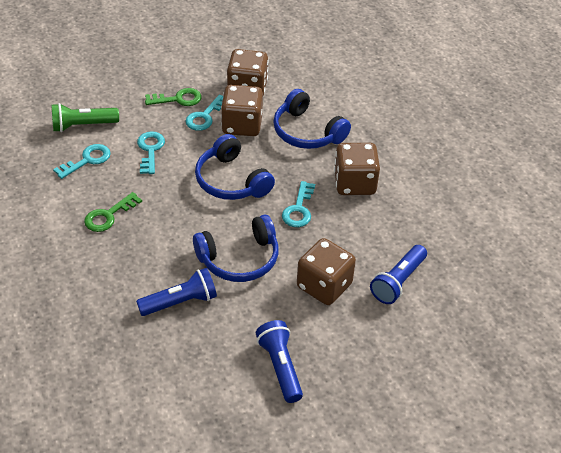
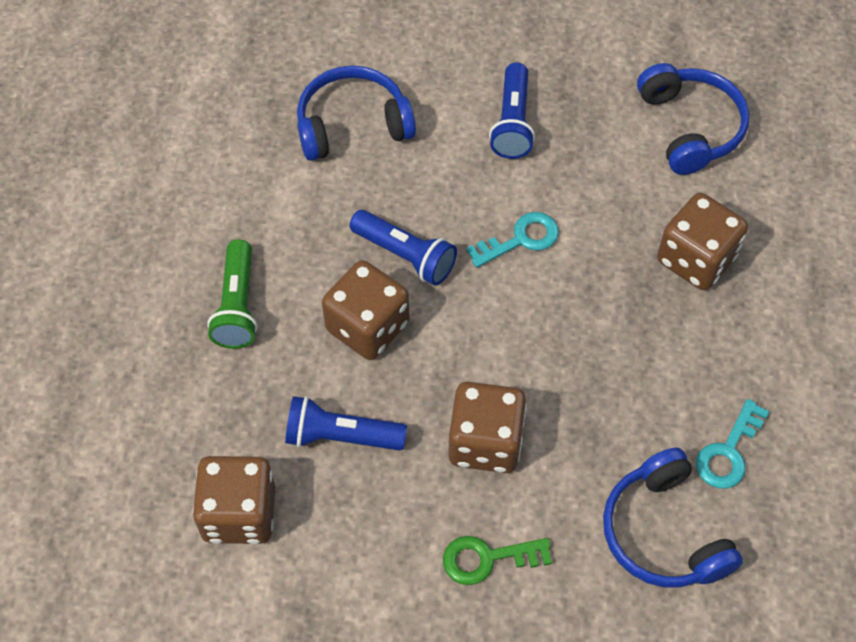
green key: [84,192,142,232] [145,88,201,106] = 2 -> [443,536,552,585] = 1
turquoise key: [53,144,111,179] [137,132,165,174] [186,95,223,131] [282,181,315,227] = 4 -> [466,212,559,268] [696,399,770,489] = 2

